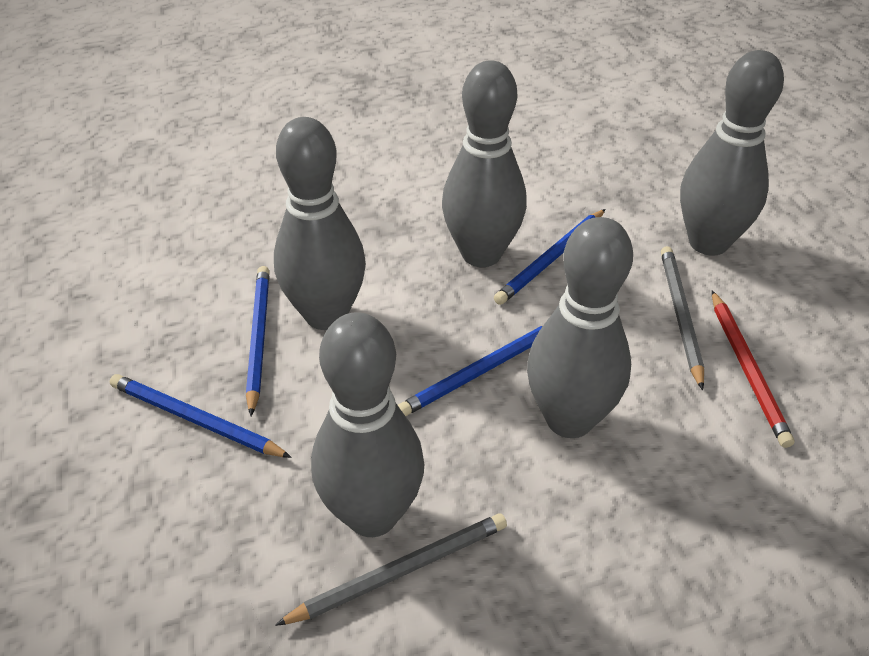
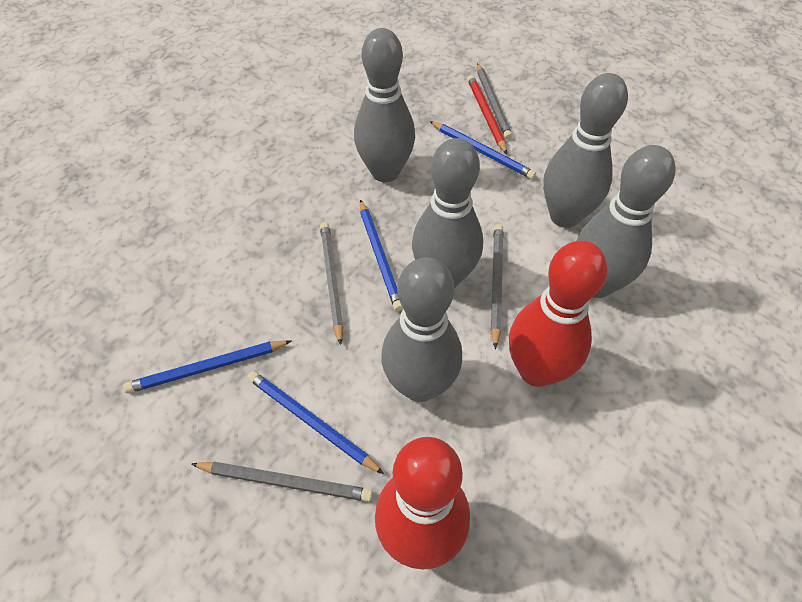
grey pencil: [275,513,507,626] [661,246,704,390] = 2 -> [191,462,373,502] [320,222,343,345] [477,63,512,140] [491,224,503,349] = 4
red bowling pin: none = 0 -> [375,437,470,570] [509,240,608,387] = 2

